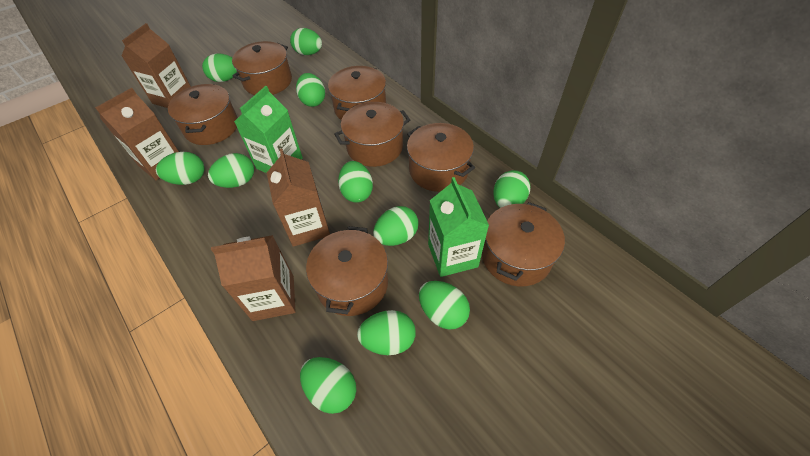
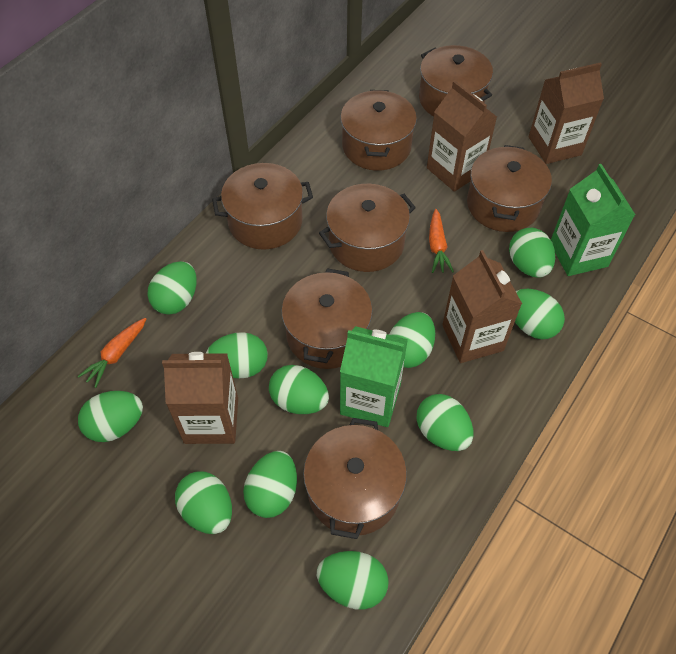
orange carrot: none = 0 -> [78,318,146,388] [429,209,454,273] = 2

